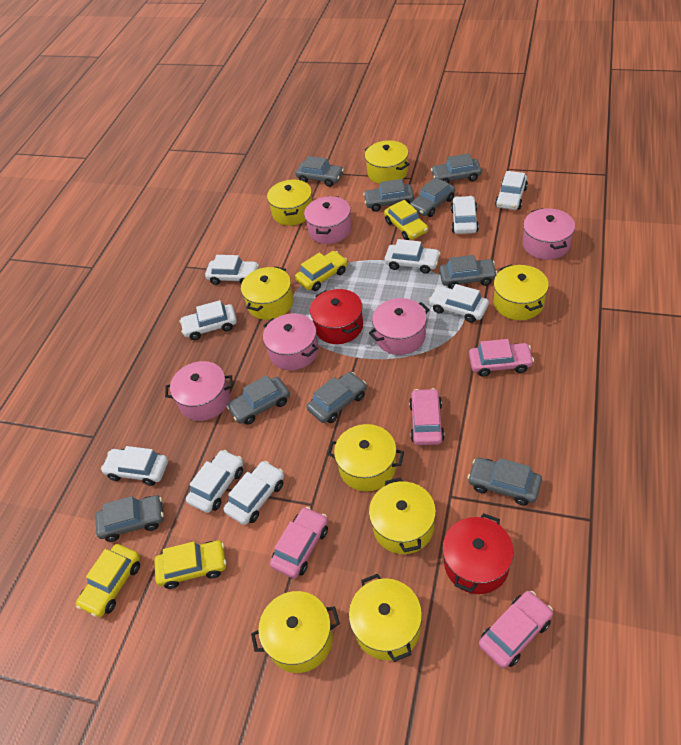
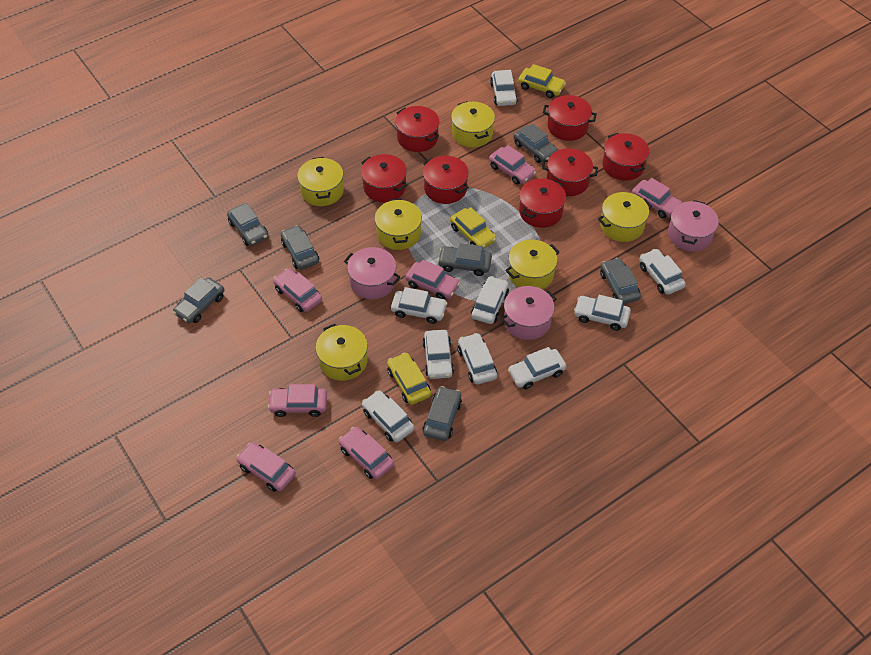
grey car: [96,495,164,542] [227,375,290,425] [295,156,344,187] [307,372,367,423] [363,179,414,212] [410,177,455,217] [431,153,482,183] [439,255,498,289] [468,458,542,505] = 9 -> [173,278,224,323] [227,203,268,246] [281,225,319,270] [423,386,462,441] [438,243,492,276] [513,124,558,163] [600,258,641,304] = 7
pink car: [270,507,328,578] [409,388,445,445] [469,339,534,377] [479,591,553,668] = 4 -> [236,442,296,492] [268,384,327,417] [273,268,322,312] [339,427,394,479] [405,260,460,300] [489,145,536,185] [632,178,682,218] = 7
pink pot: [165,361,232,421] [263,314,318,370] [304,196,352,244] [369,298,430,355] [523,208,575,260] = 5 -> [344,247,400,299] [501,286,557,340] [668,200,719,251] = 3
red pot: [310,289,363,344] [442,513,514,594] = 2 -> [361,154,407,202] [395,106,439,152] [423,156,469,204] [519,179,566,228] [542,148,598,196] [543,95,597,141] [603,133,649,181] = 7
yellow car: [76,544,140,617] [154,541,226,589] [295,251,347,291] [384,200,428,240] = 4 -> [387,352,431,405] [450,207,496,249] [518,64,566,98] = 3
yellow pot: [241,266,293,320] [251,591,340,673] [267,179,312,226] [327,424,404,491] [349,574,422,662] [365,140,410,184] [369,478,436,554] [494,265,549,320] = 8 -> [297,157,344,206] [316,324,368,381] [375,199,422,250] [451,101,495,147] [505,239,559,289] [598,192,652,242] = 6

